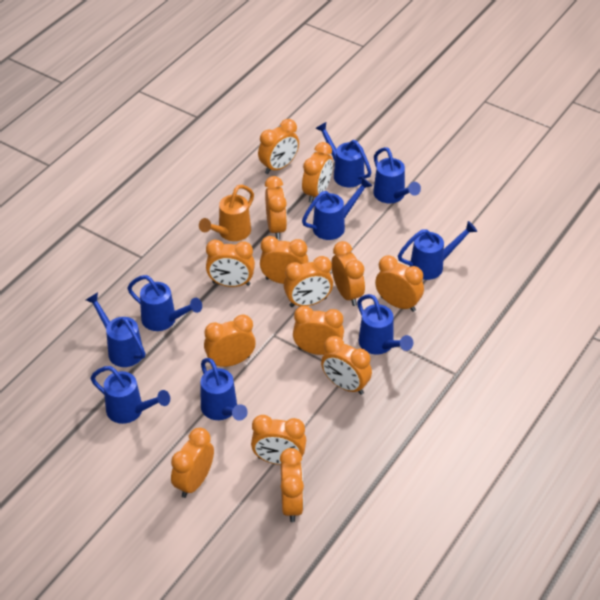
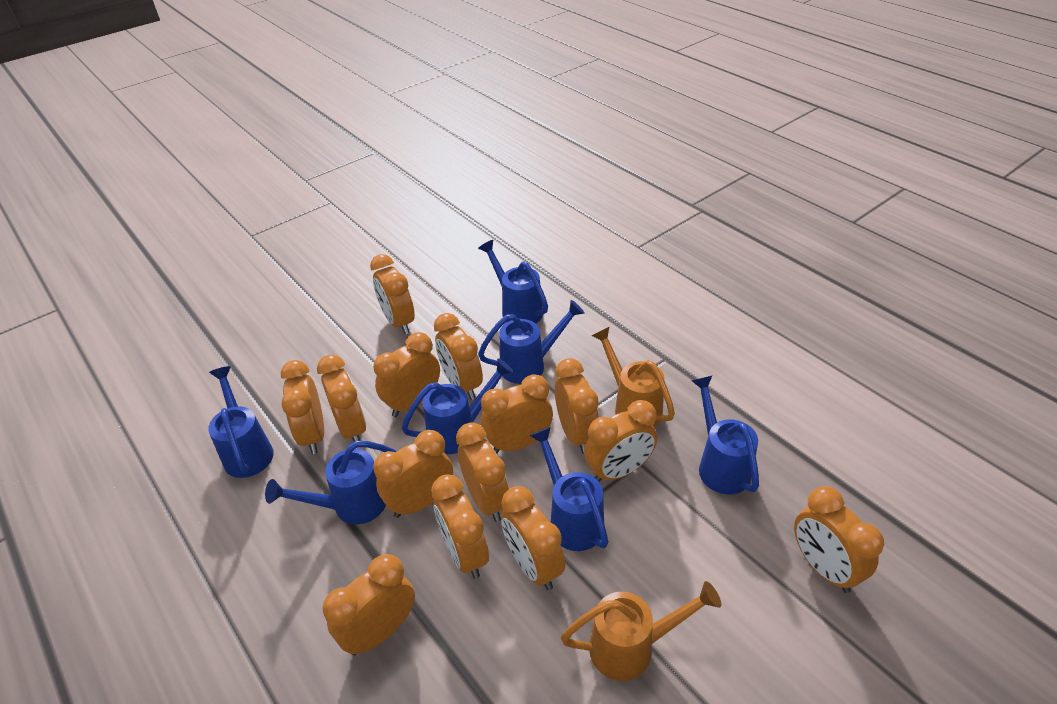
blue watering can: [86,292,145,367] [91,366,170,424] [127,275,202,331] [201,358,248,421] [302,177,372,240] [315,122,371,187] [357,294,413,355] [373,147,421,203] [398,221,477,280] = 9 -> [208,366,274,478] [265,441,397,524] [401,358,514,454] [478,240,548,324] [478,300,585,384] [530,427,608,551] [692,375,759,494] = 7
orange watering can: [199,185,254,241] = 1 -> [561,581,721,681] [592,327,675,427] = 2

